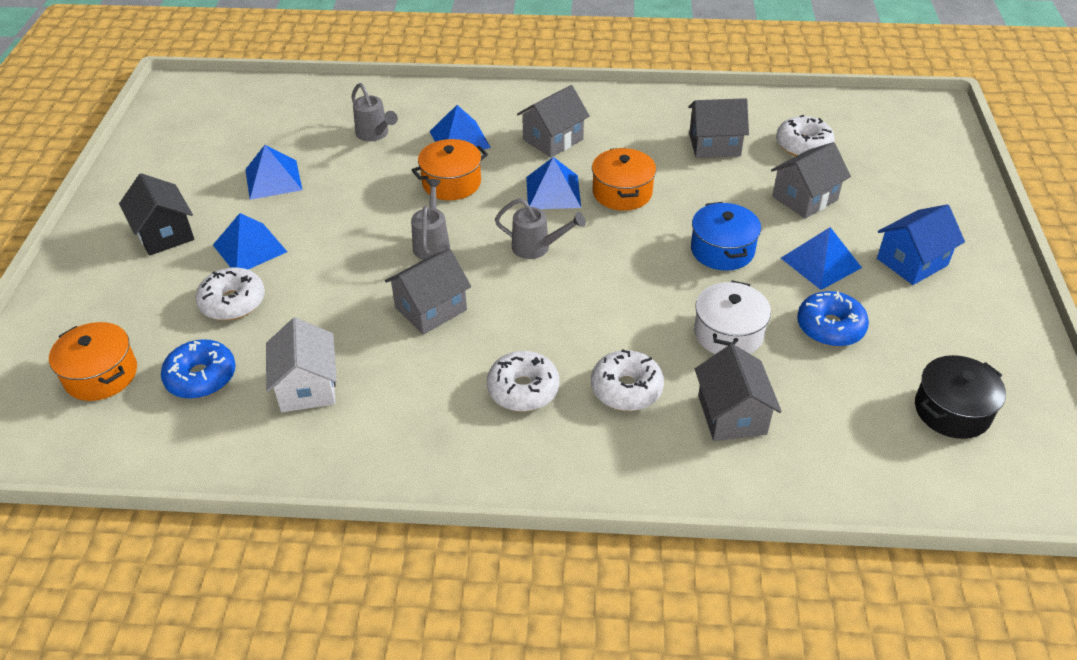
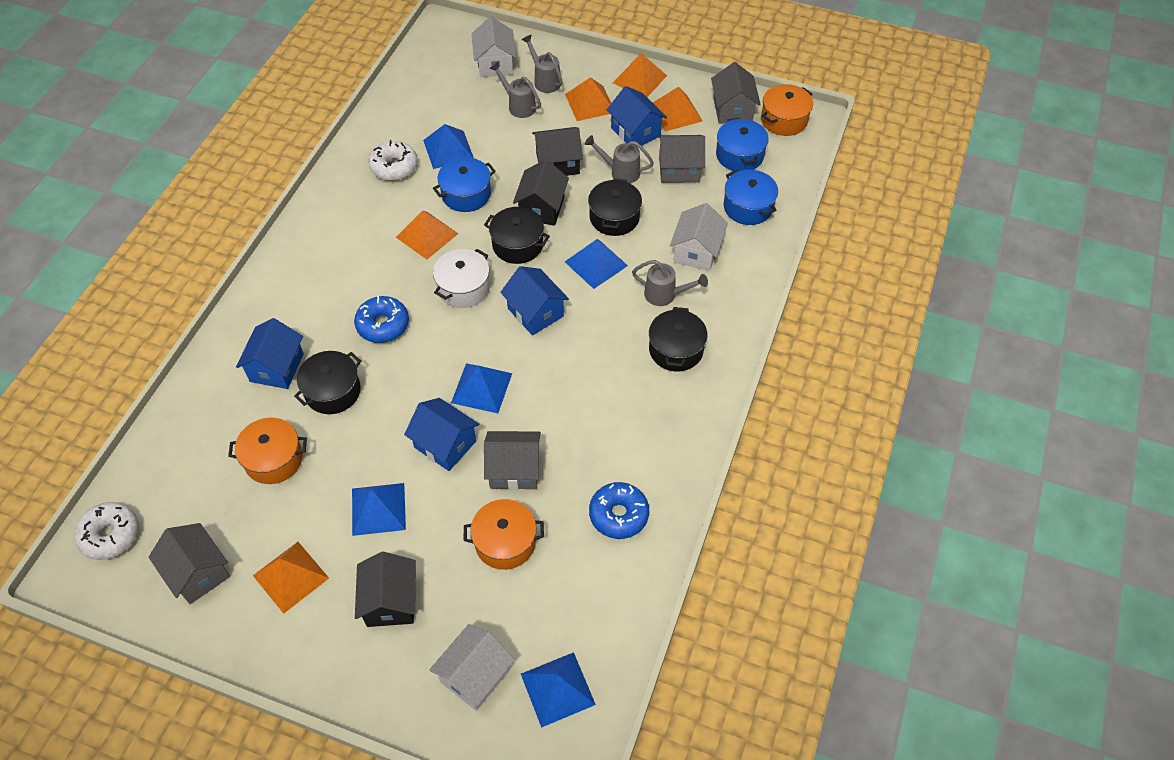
black house: [119,173,194,256] = 1 -> [355,552,416,627] [513,159,569,226] [532,127,583,176] = 3
black pot: [915,355,1006,439] = 1 -> [294,351,361,414] [484,207,550,264] [588,178,642,236] [649,307,708,372] = 4
blue house: [877,204,965,285] = 1 -> [236,318,304,389] [404,398,479,471] [500,266,569,336] [607,86,667,147] = 4
blue pot: [691,202,761,271] = 1 -> [433,157,496,212] [716,117,769,171] [724,170,778,225] = 3
grey house: [385,249,471,335] [517,85,590,158] [688,98,749,158] [695,344,782,441] [771,142,851,219] = 5 -> [149,523,230,604] [484,431,541,490] [658,135,705,183] [711,62,761,124] = 4
grey watering can: [351,83,398,142] [411,179,450,260] [495,198,586,259] = 3 -> [489,62,541,118] [522,35,563,93] [585,135,654,183] [632,260,708,306] = 4
orange pyramid: none = 0 -> [253,542,329,614] [396,211,458,260] [565,77,611,121] [613,53,667,97] [653,87,703,132] = 5
white donut: [196,267,265,320] [487,351,560,412] [591,349,664,411] [776,115,835,156] = 4 -> [74,502,139,560] [368,140,418,181] = 2
white house: [266,317,337,412] = 1 -> [429,624,515,711] [471,17,516,77] [670,203,728,271] = 3

